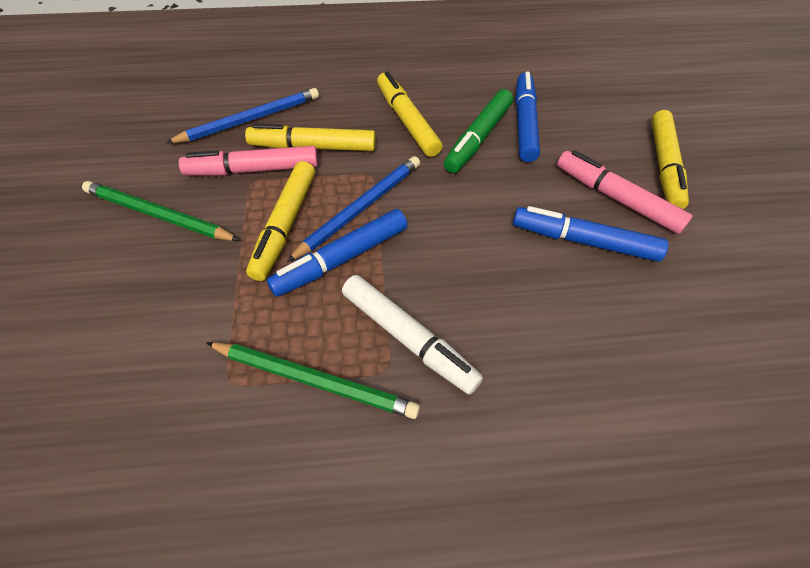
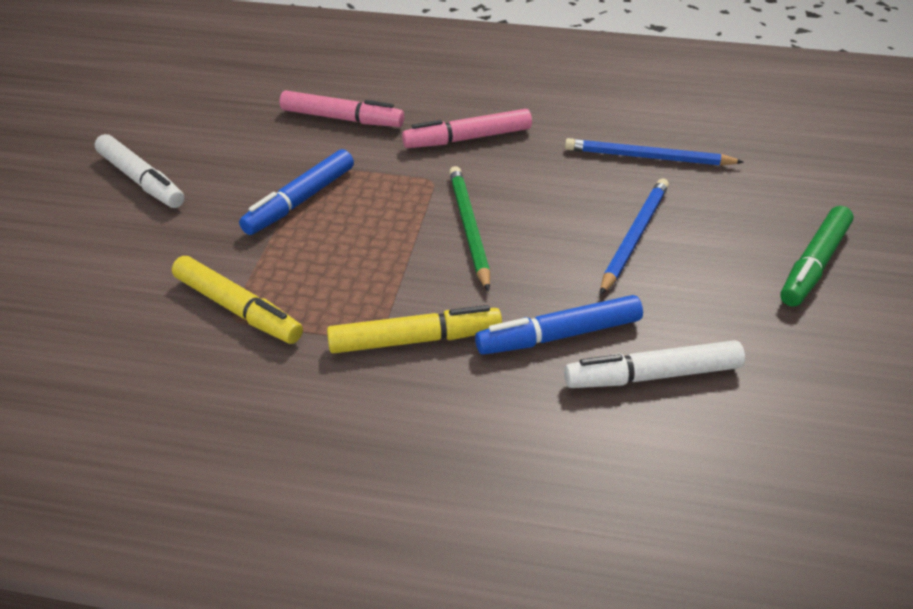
blue marker: [267,209,407,297] [513,206,668,262] [516,71,540,162] = 3 -> [239,149,354,235] [475,295,643,355] = 2
green pencil: [82,181,240,241] [206,342,420,419] = 2 -> [449,166,490,292] = 1
white marker: [342,275,483,394] = 1 -> [95,134,185,208] [564,340,745,388] = 2
yellow marker: [245,123,376,151] [246,161,315,281] [377,71,443,157] [651,110,689,209] = 4 -> [172,256,303,344] [327,305,502,354] = 2

